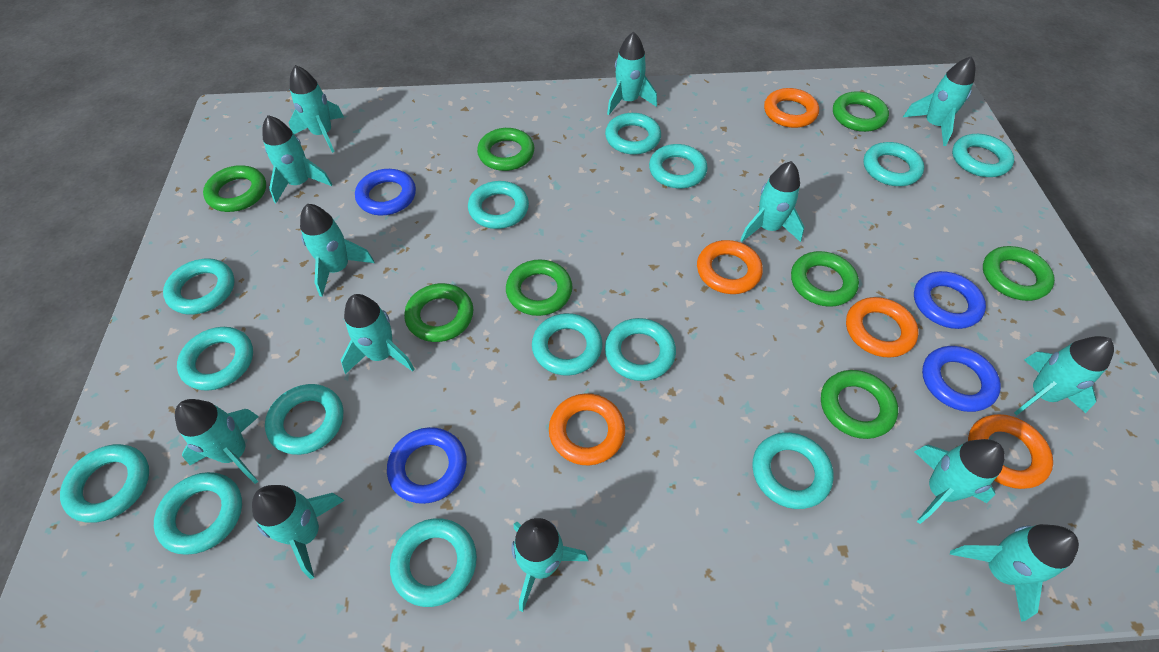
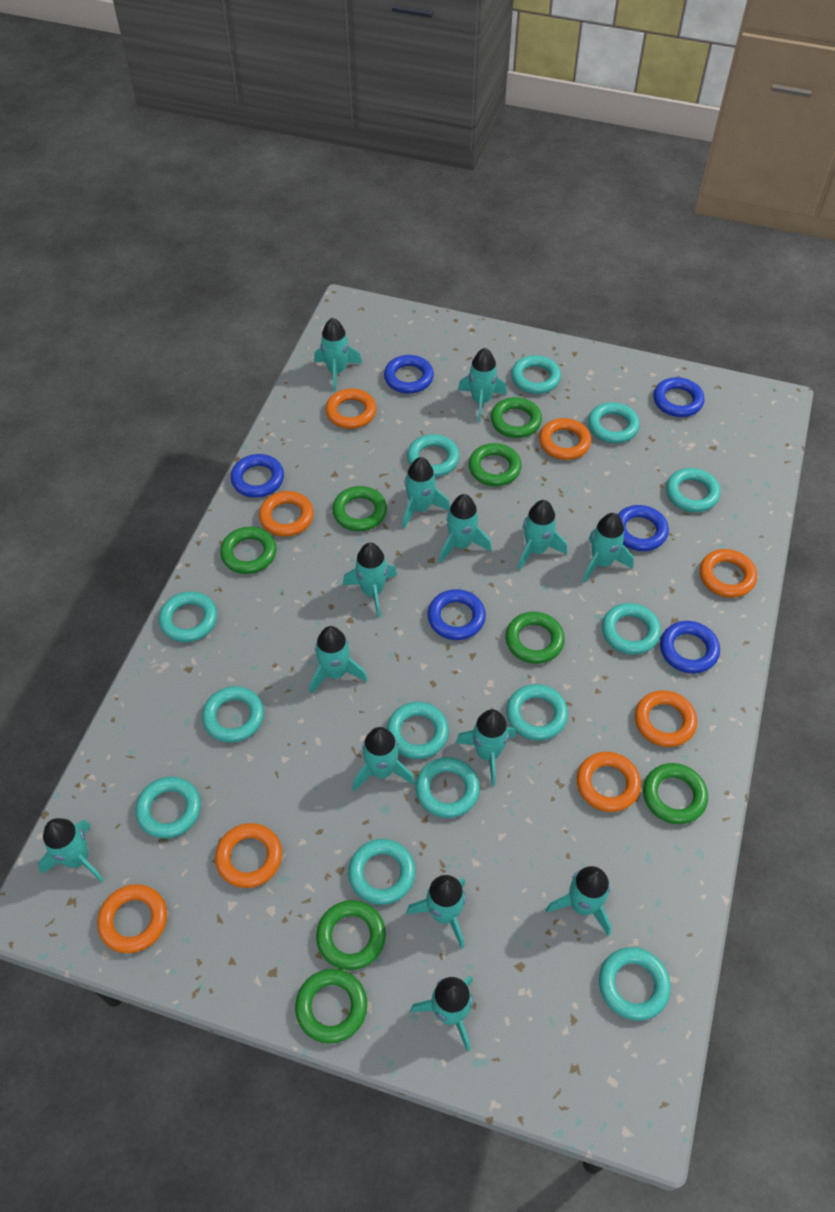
blue ring: [355,169,416,216] [387,427,467,504] [914,271,986,329] [922,346,1001,412] = 4 -> [231,454,284,498] [384,355,434,394] [428,589,486,640] [617,505,669,551] [654,377,705,417] [660,621,720,673] = 6
orange ring: [549,393,625,465] [697,240,763,294] [764,88,819,128] [846,297,919,358] [968,414,1053,489] = 5 -> [97,884,167,953] [215,823,282,888] [259,491,314,537] [326,388,377,429] [539,418,591,460] [577,752,641,812] [635,690,697,747] [700,549,757,598] = 8
turquoise ring: [60,444,149,523] [154,472,242,555] [163,258,235,315] [177,327,253,391] [265,384,343,455] [390,518,477,607] [468,181,529,229] [532,313,603,376] [605,113,661,155] [605,318,676,381] [649,144,708,188] [752,432,834,509] [864,142,924,186] [952,134,1014,177] = 14 -> [135,777,201,839] [159,591,217,642] [202,686,264,743] [348,839,416,905] [387,702,449,759] [407,434,460,477] [415,757,480,818] [506,684,568,741] [511,355,561,394] [588,402,640,443] [599,947,671,1021] [602,603,661,655] [666,468,720,512] = 13
turquoise rocket: [175,399,259,484] [252,485,344,579] [263,115,332,203] [289,65,344,153] [300,204,374,297] [341,294,415,374] [512,518,589,612] [607,32,657,115] [740,161,804,242] [903,56,975,146] [915,439,1005,524] [950,524,1079,622] [1014,336,1114,415] = 13 -> [38,818,104,882] [310,626,368,694] [314,318,362,392] [343,543,397,618] [352,727,415,791] [402,457,450,529] [407,875,466,949] [411,975,473,1052] [439,494,492,563] [455,709,516,786] [458,348,507,422] [518,500,567,570] [546,866,611,936] [583,513,634,583] = 14

